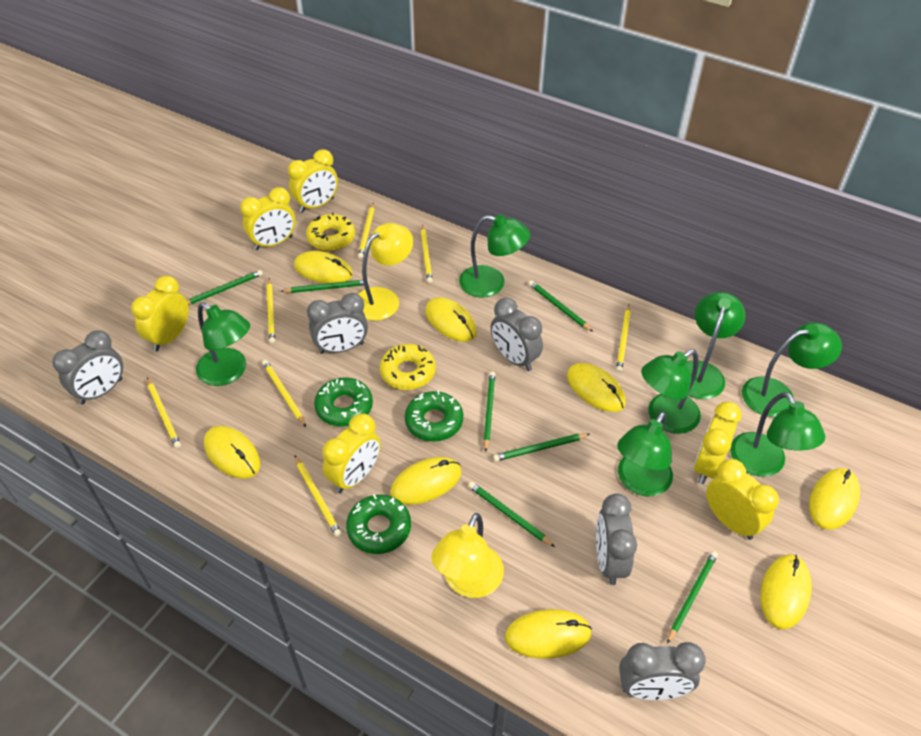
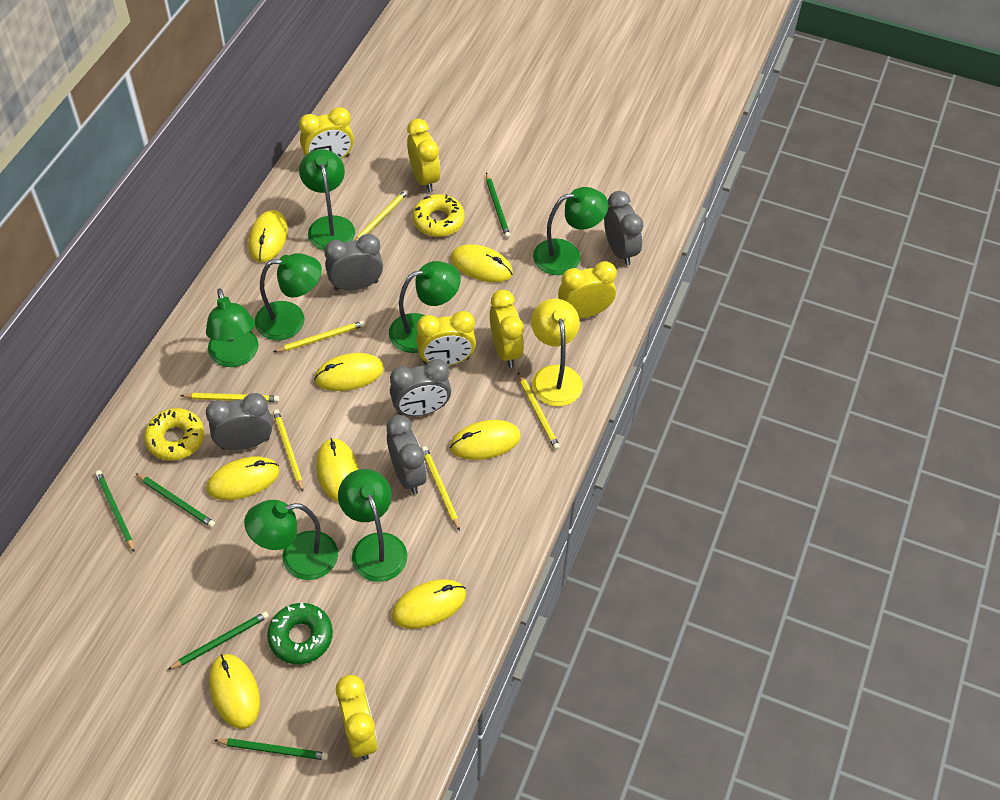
green donut: [314,377,373,427] [346,494,411,554] [405,390,463,442] = 3 -> [267,603,333,664] = 1
green pencil: [187,270,263,305] [281,279,369,293] [468,482,555,547] [483,372,495,452] [493,433,590,461] [528,280,593,332] [667,551,718,644] = 7 -> [95,470,135,553] [135,473,215,528] [167,611,269,670] [214,738,328,760] [486,173,511,238] = 5
yellow lamp: [358,223,413,321] [431,513,504,598] = 2 -> [531,299,583,406] = 1
yellow pencil: [147,378,181,448] [262,360,306,427] [267,278,275,344] [294,455,342,537] [358,203,375,259] [421,224,433,283] [616,305,631,372] = 7 -> [180,393,280,402] [273,410,303,492] [274,321,365,352] [355,190,408,240] [422,446,460,531] [518,372,560,450] = 6

